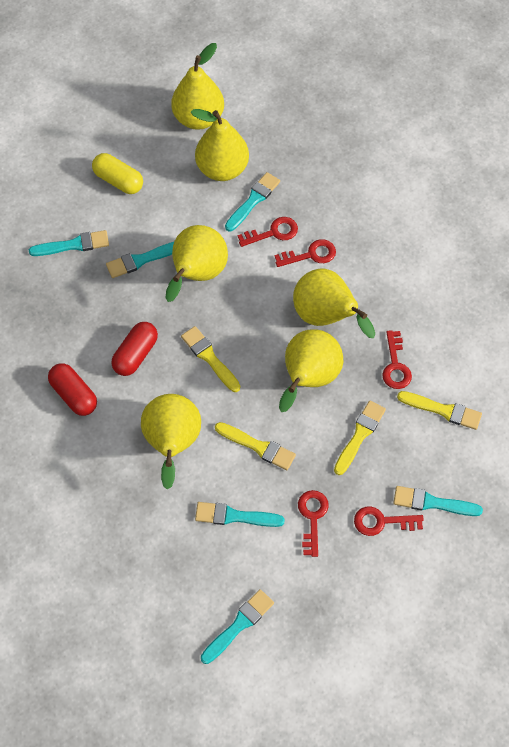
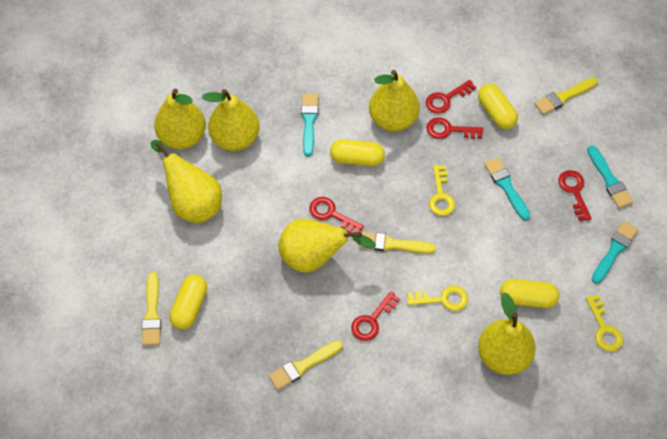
red capsule: [48,363,97,416] [111,322,158,376] = 2 -> none = 0
turquoise brush: [29,230,109,256] [106,242,174,278] [195,502,285,527] [201,589,274,664] [225,172,280,231] [393,486,483,516] = 6 -> [301,94,318,157] [484,157,530,221] [587,145,633,208] [592,221,638,284] = 4
yellow capsule: [92,153,143,194] = 1 -> [170,274,207,329] [330,139,385,166] [478,84,518,129] [500,279,559,308] = 4
yellow key: none = 0 -> [407,286,468,311] [429,165,455,216] [586,295,623,352] = 3

